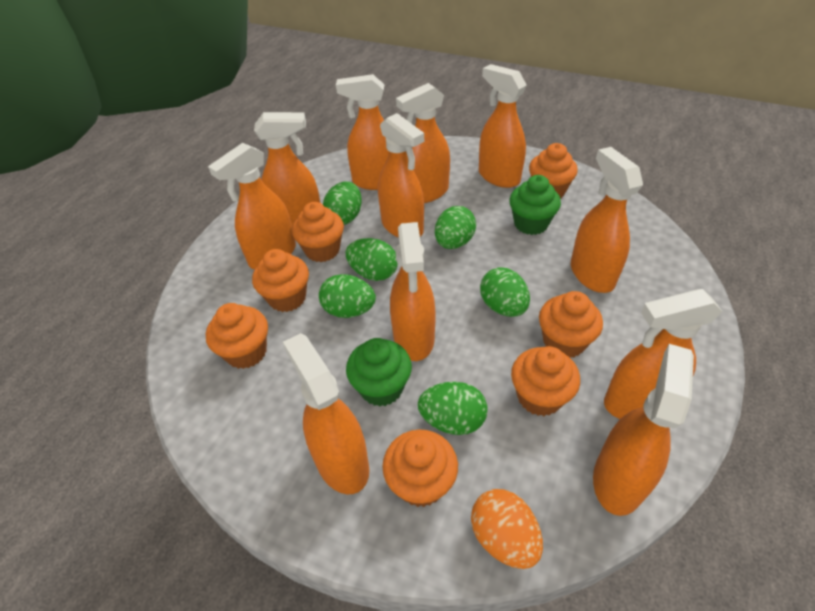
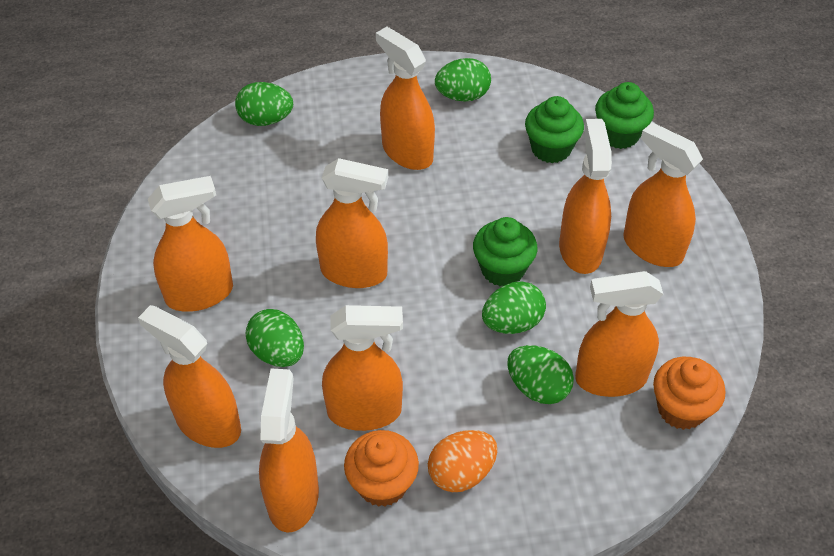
green cupcake: [346,338,412,407] [510,175,561,235] = 2 -> [473,217,537,286] [525,96,584,163] [595,82,654,149] = 3
green egg: [319,274,376,318] [323,181,362,225] [346,238,398,281] [418,382,487,435] [435,206,476,249] [480,268,530,317] = 6 -> [235,82,293,126] [246,309,304,367] [435,58,491,101] [482,281,546,334] [507,345,574,404] = 5
orange cupcake: [206,303,268,369] [252,249,309,312] [292,202,344,262] [382,430,458,507] [511,346,580,416] [529,143,578,198] [539,291,603,358] = 7 -> [344,430,419,507] [653,357,726,430] = 2
orange spray bottle: [208,143,296,269] [254,112,320,226] [283,333,369,495] [336,74,389,190] [378,113,424,238] [390,222,436,361] [396,83,450,203] [479,64,527,188] [571,147,643,293] [593,344,694,516] [604,289,723,419] = 11 -> [138,305,241,448] [148,176,233,312] [259,369,319,533] [316,158,388,288] [322,305,403,431] [376,27,435,170] [559,119,612,274] [575,271,663,397] [623,122,703,267] = 9

